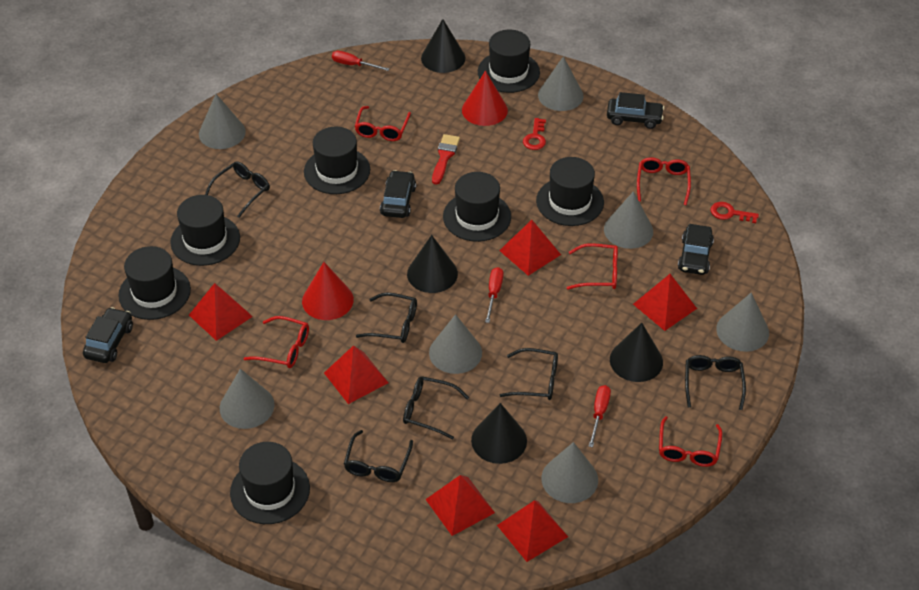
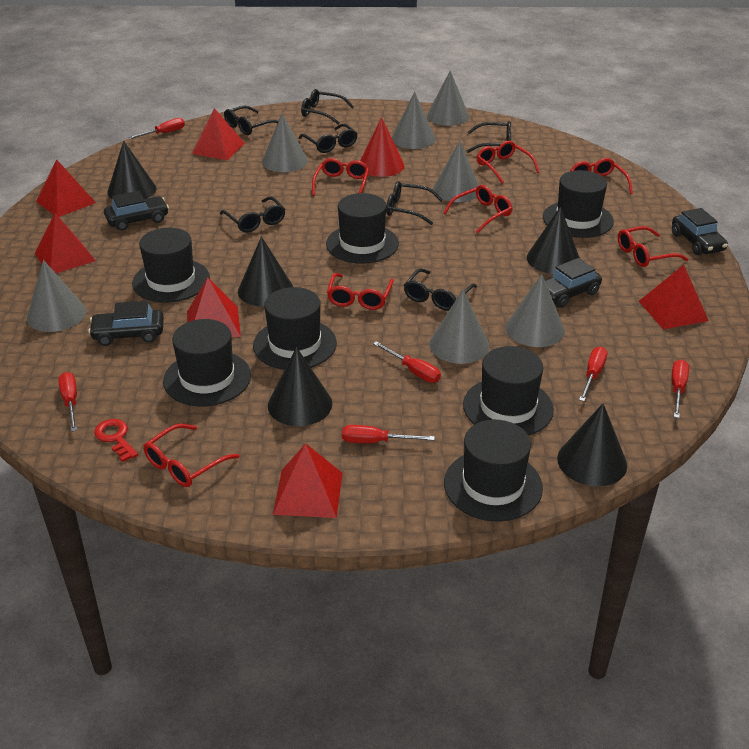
black cone: [407,235,458,293] [421,19,465,73] [471,403,527,464] [610,323,663,382] = 4 -> [107,141,156,199] [238,236,293,307] [268,347,332,426] [527,207,580,274] [557,403,627,486] = 5
black glasses: [205,161,270,218] [344,430,413,482] [356,292,417,343] [403,376,469,439] [500,348,558,400] [685,355,746,410] = 6 -> [220,197,285,233] [224,106,278,135] [299,124,358,153] [301,89,354,125] [386,181,443,225] [404,268,477,311] [467,121,511,153] = 7
red brush: [432,134,460,185] = 1 -> none = 0
red cone: [302,262,354,320] [462,71,508,126] = 2 -> [360,117,404,177] = 1
red glasses: [243,316,309,368] [355,106,411,141] [567,243,618,290] [637,157,691,205] [659,416,723,467] = 5 -> [143,424,239,487] [312,158,369,196] [327,273,394,310] [443,185,513,234] [476,141,539,184] [570,158,633,194] [618,226,688,267] = 7
red key: [523,118,546,150] [710,202,759,223] = 2 -> [94,419,138,462] = 1
red screwdriver: [332,51,390,71] [485,267,504,323] [588,385,611,447] = 3 -> [58,372,77,432] [128,118,185,139] [342,425,435,443] [373,341,441,383] [579,347,607,401] [671,360,689,418] = 6

